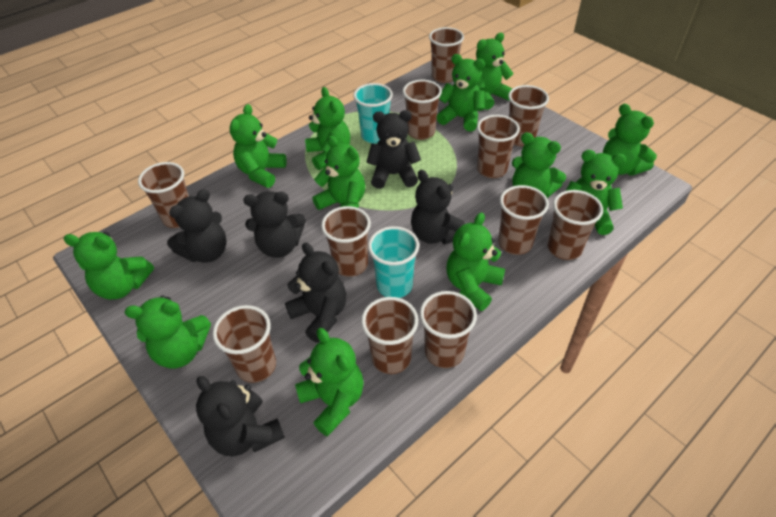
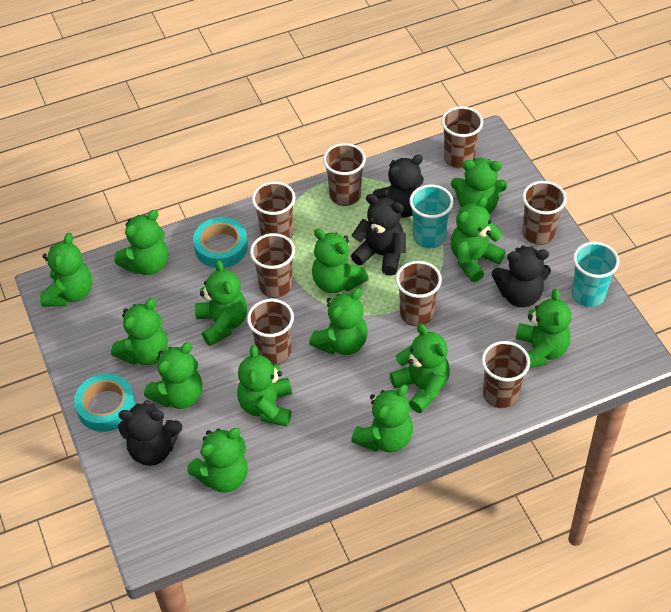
black teddy bear: [167,189,227,263] [196,376,285,456] [243,191,306,258] [285,242,346,343] [366,110,421,189] [411,170,465,244] = 6 -> [118,400,182,466] [351,194,406,276] [373,155,424,218] [492,245,551,307] = 4
brown cup: [138,162,189,228] [213,305,276,383] [321,206,371,277] [361,297,418,374] [403,80,442,140] [420,291,477,368] [429,27,464,83] [477,115,520,178] [498,185,549,255] [508,85,549,146] [547,190,603,260] = 11 -> [247,299,294,365] [250,233,295,298] [252,181,295,239] [323,143,366,206] [396,261,442,326] [441,106,483,169] [482,341,530,408] [522,181,567,245] = 8
green teddy bear: [63,232,154,300] [125,295,211,368] [230,104,287,188] [295,328,364,437] [305,87,350,170] [312,136,365,210] [437,54,485,132] [446,212,505,311] [476,33,514,110] [512,132,566,198] [566,150,626,235] [603,104,657,176] = 12 -> [40,233,92,307] [111,298,168,365] [115,210,168,275] [144,342,202,409] [187,428,248,493] [195,260,247,346] [237,345,292,426] [309,288,368,355] [312,229,369,293] [351,385,413,453] [390,324,450,413] [451,158,507,214] [451,196,506,282] [516,289,571,368] = 14
turquoise tape: none = 0 -> [74,373,136,432] [193,217,248,268] = 2

